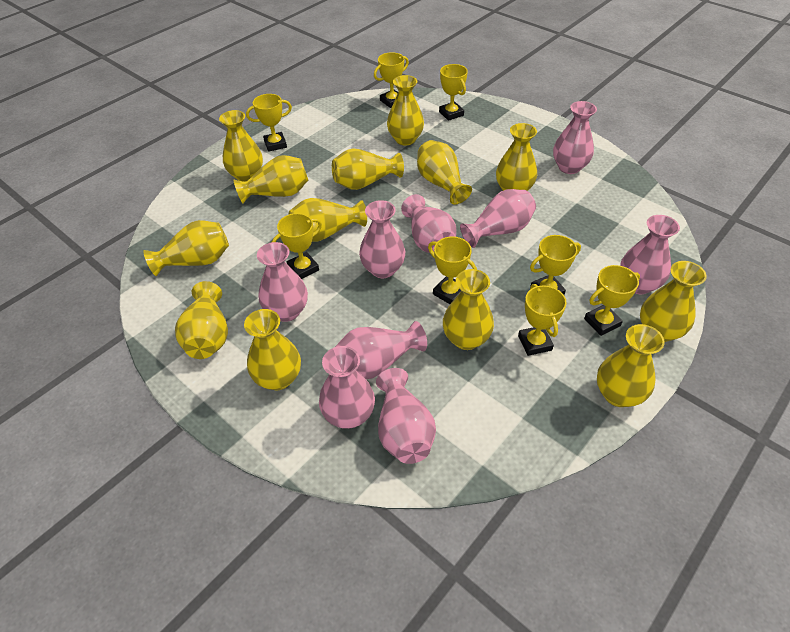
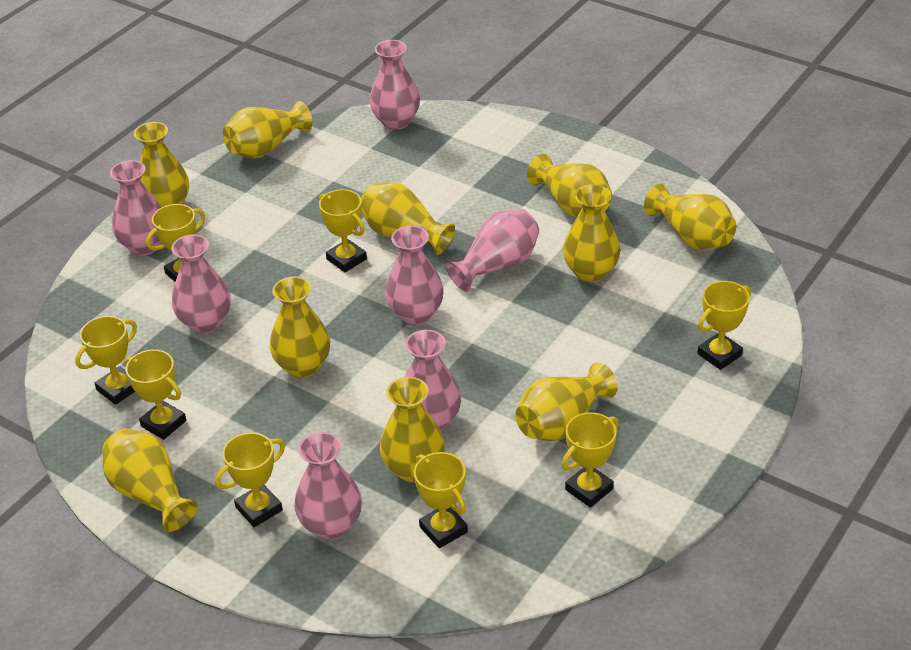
pink vase: [257,242,308,322] [319,346,375,429] [335,321,427,379] [359,200,405,278] [376,368,436,464] [401,194,456,253] [460,189,536,248] [553,101,597,174] [620,215,680,294] = 9 -> [110,160,162,255] [171,235,231,334] [294,432,362,540] [370,40,420,130] [385,226,444,325] [405,330,461,431] [446,209,539,292] = 7
yellow vase: [143,220,229,276] [175,281,228,359] [219,110,263,182] [234,155,308,204] [244,309,301,390] [289,198,367,242] [332,148,404,190] [387,75,424,146] [417,140,472,204] [443,269,494,350] [496,123,537,191] [597,324,665,407] [640,261,707,342] = 13 -> [102,428,198,532] [134,122,189,207] [223,101,312,158] [270,277,330,378] [361,182,455,255] [380,377,445,483] [515,362,618,441] [527,154,612,217] [563,184,620,282] [644,184,736,250] = 10

